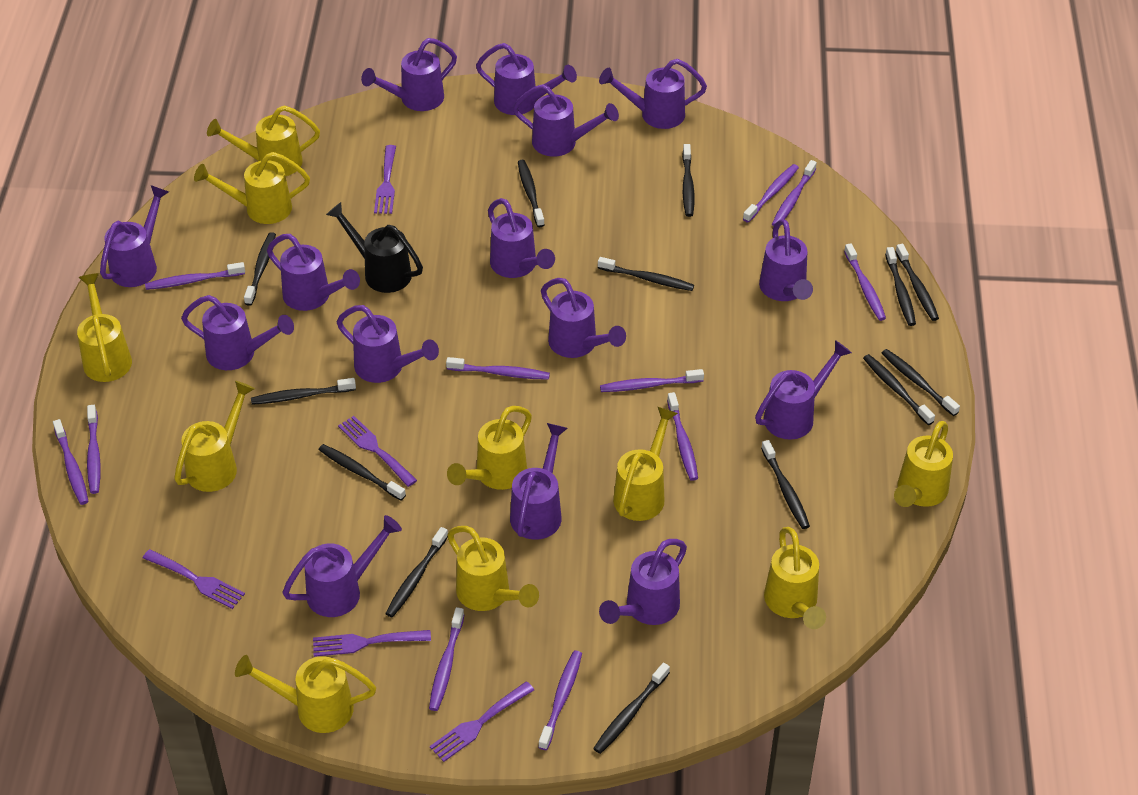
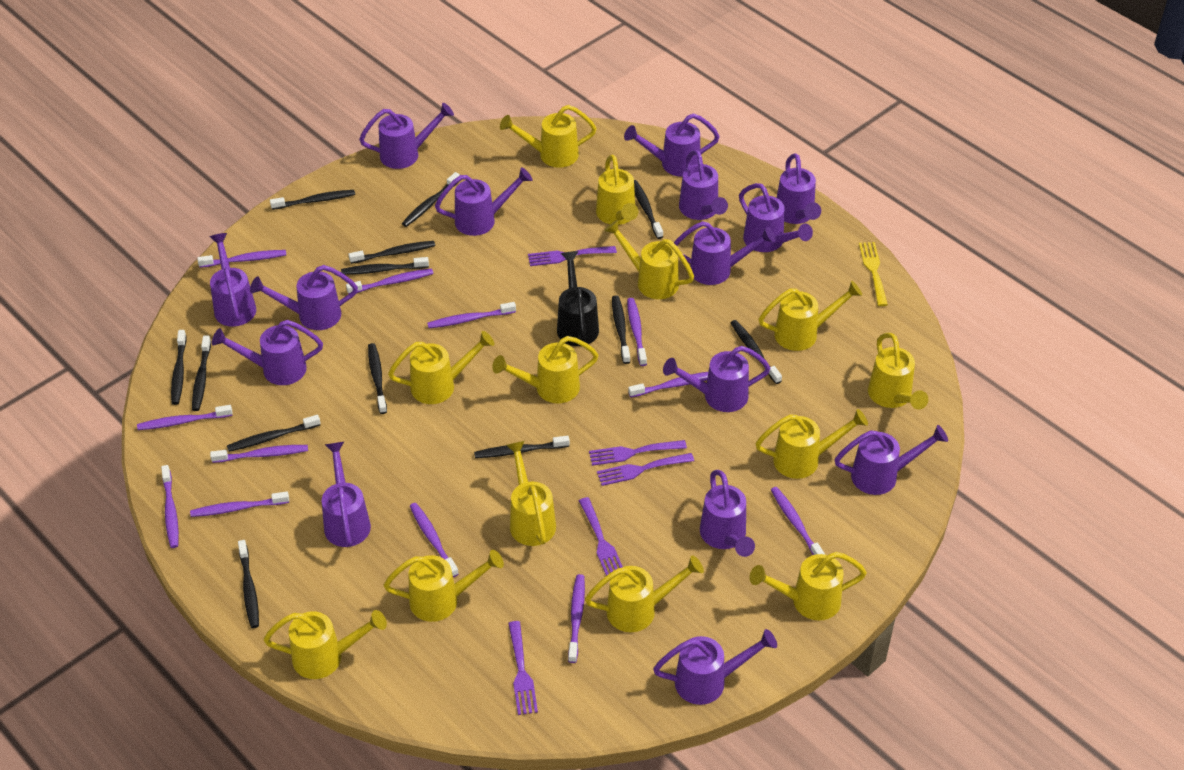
purple toothbrush: [53,419,88,505] [87,405,101,494] [145,262,245,290] [429,607,464,711] [446,357,550,380] [538,650,582,750] [600,369,704,392] [667,392,698,481] [743,164,799,223] [772,160,817,226] [844,243,886,321] = 11 -> [137,405,233,430] [161,465,179,548] [190,491,289,517] [197,250,286,268] [210,445,308,463] [346,268,434,294] [410,503,459,577] [427,302,516,328] [568,574,585,663] [627,298,647,366] [628,372,708,398] [771,487,825,555] = 12
yellow fork: none = 0 -> [859,242,888,306] = 1
yellow watering can: [77,273,132,382] [174,381,255,492] [194,152,310,224] [207,105,320,176] [235,655,376,733] [447,406,532,490] [447,526,539,611] [613,406,678,521] [764,527,826,629] [894,421,953,507] = 10 -> [264,610,387,679] [384,550,504,622] [388,331,495,404] [492,336,599,403] [500,105,597,168] [506,441,556,546] [585,555,704,632] [596,154,638,225] [604,220,694,299] [750,552,867,620] [755,409,868,479] [759,281,862,351] [868,333,928,409] = 13

